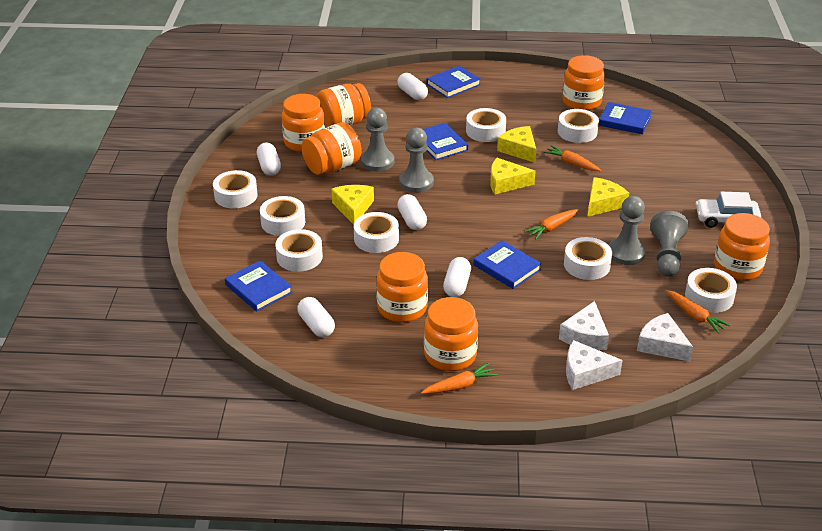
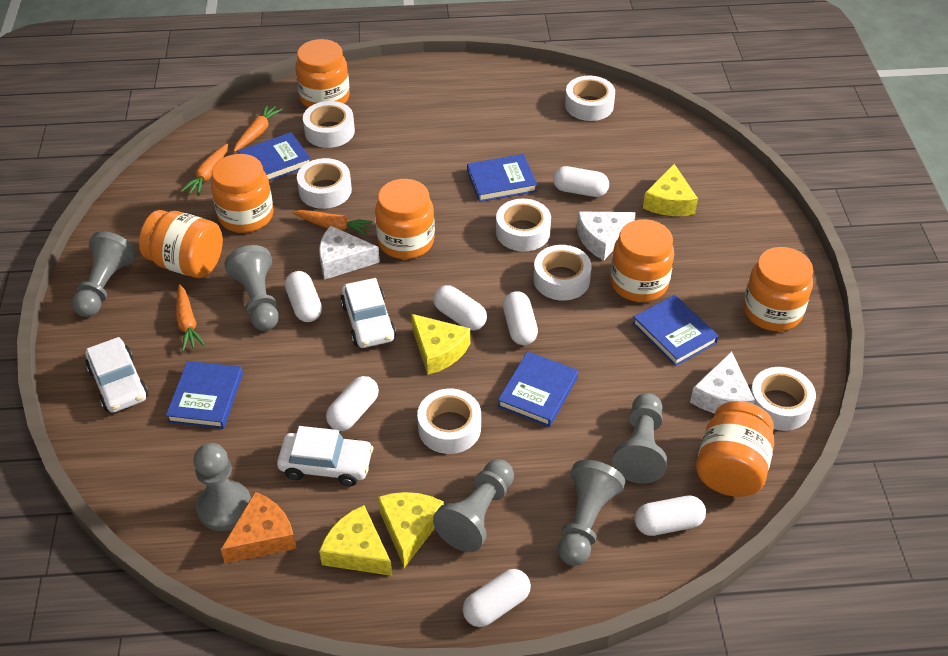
grey pawn: [361,108,394,171] [399,128,434,193] [609,196,646,265] [650,211,688,277] = 4 -> [72,231,137,317] [193,443,251,531] [224,245,279,331] [433,459,514,552] [558,460,625,566] [612,393,667,484] = 6
orange cheese: none = 0 -> [221,492,297,563] = 1
white capsule: [257,142,281,176] [298,297,335,337] [397,73,428,100] [397,194,427,230] [443,257,471,297] = 5 -> [285,271,322,322] [326,376,379,431] [433,285,487,331] [463,569,531,627] [503,291,538,345] [553,166,609,197] [635,496,706,536] = 7
white car: [695,192,761,228] = 1 -> [85,337,148,413] [277,426,373,486] [340,278,396,348] = 3
white tape: [213,170,258,209] [260,196,305,236] [275,229,323,272] [354,212,399,253] [466,108,506,142] [558,109,599,143] [564,237,612,280] [685,268,737,313] = 8 -> [297,158,352,209] [303,101,355,148] [417,389,481,454] [496,198,551,251] [534,245,592,301] [565,75,615,121] [750,367,816,431] = 7

